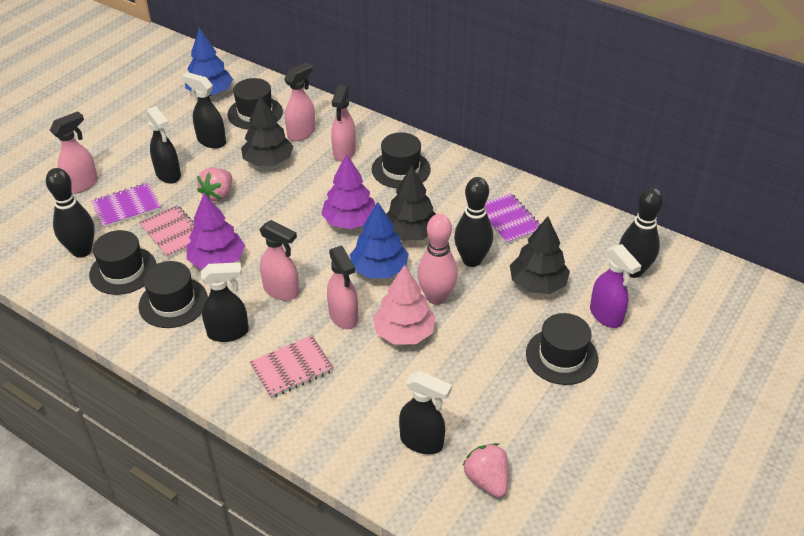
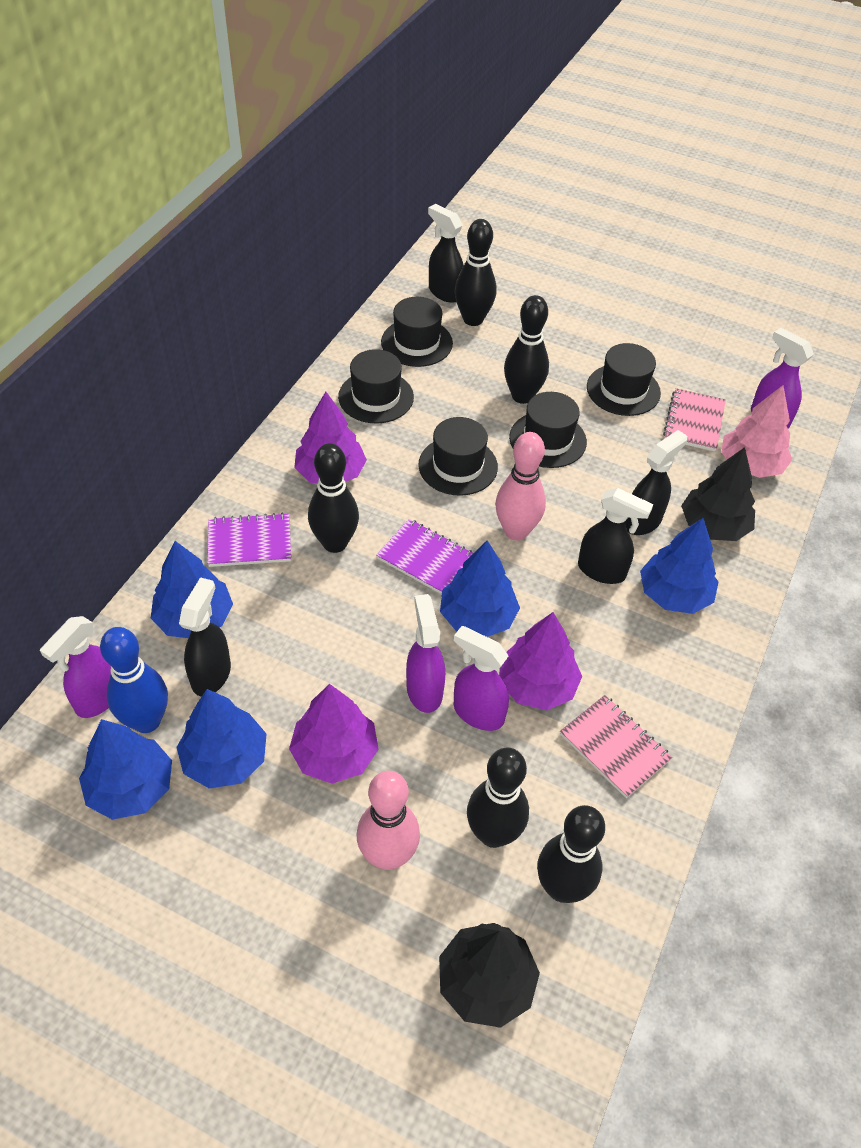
black bowling pin: [46,168,95,258] [454,177,493,267] [619,187,663,278] = 3 -> [308,443,359,553] [455,219,496,326] [467,747,529,848] [504,295,549,404] [537,805,605,903] = 5
black tree: [241,95,293,166] [387,165,436,241] [510,216,570,294] = 3 -> [439,923,540,1028] [681,447,755,541] = 2
blue bowling pin: none = 0 -> [100,627,168,733] = 1
blue tree: [185,28,233,96] [350,202,409,278] = 2 -> [79,719,172,820] [151,541,233,638] [176,689,267,789] [440,540,520,637] [640,518,718,614] = 5
pink bowling pin: [417,214,458,305] = 1 -> [357,771,420,870] [495,432,546,541] = 2
pink spray bottle: [50,111,98,194] [259,220,299,300] [284,62,315,141] [327,246,358,329] [331,85,356,162] = 5 -> none = 0
pink strawberry: [197,168,232,201] [462,443,508,498] = 2 -> none = 0
purple spray bottle: [590,244,642,328] = 1 -> [40,616,111,718] [406,594,445,713] [454,626,509,731] [751,328,814,429] = 4
purple tree: [187,193,245,269] [321,154,375,229] = 2 -> [289,684,379,784] [294,392,367,484] [499,612,582,710] = 3

